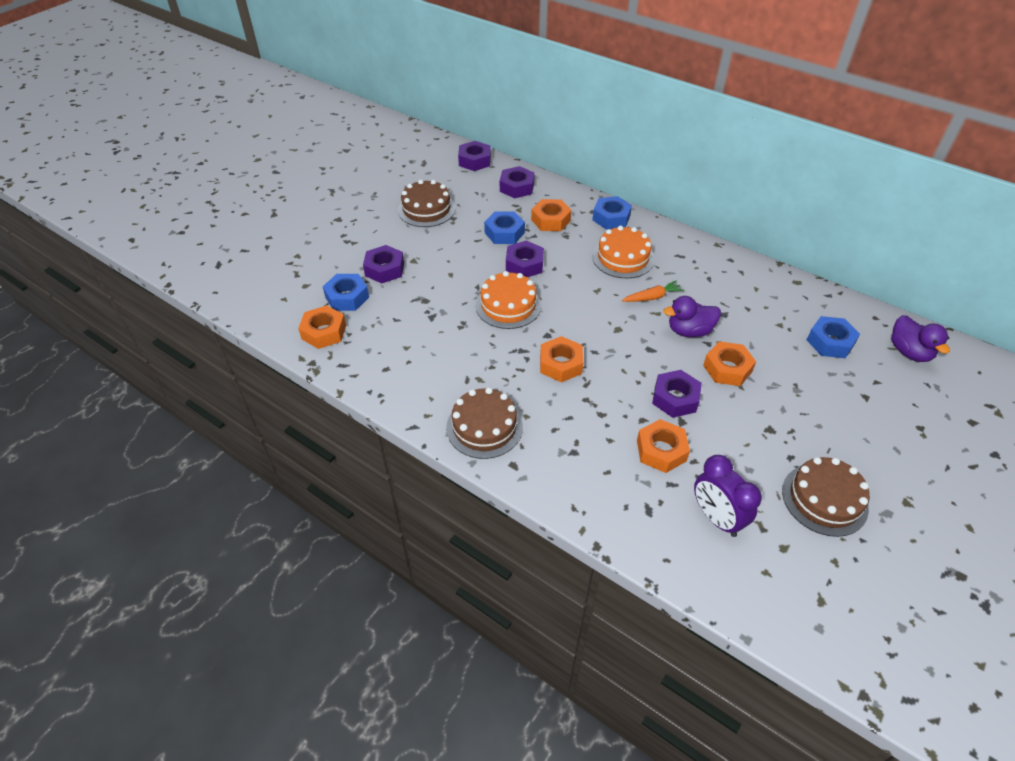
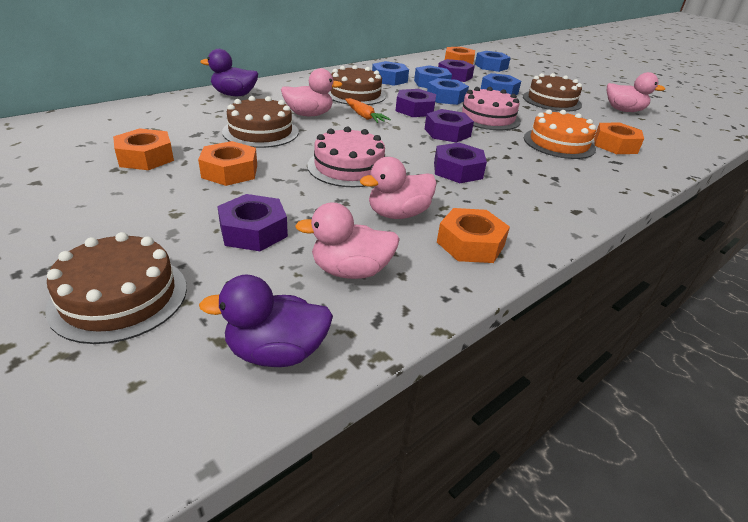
blue nut: [323,274,369,311] [484,211,525,244] [592,196,632,230] [807,316,860,358] = 4 -> [372,61,409,86] [414,65,452,88] [427,78,469,105] [475,51,511,72] [481,73,521,95] = 5
brown cake: [398,180,456,227] [446,387,523,459] [782,457,870,537] = 3 -> [45,232,187,344] [222,96,298,148] [328,65,386,105] [523,73,582,112] = 4
orange cake: [475,271,541,329] [592,226,654,278] = 2 -> [524,109,596,159] = 1
pink cake: none = 0 -> [307,127,385,187] [457,87,521,130] = 2
pink duck: none = 0 -> [281,68,343,116] [295,202,400,279] [360,157,437,219] [607,72,665,112] = 4
purple clock: [694,455,762,537] = 1 -> none = 0

